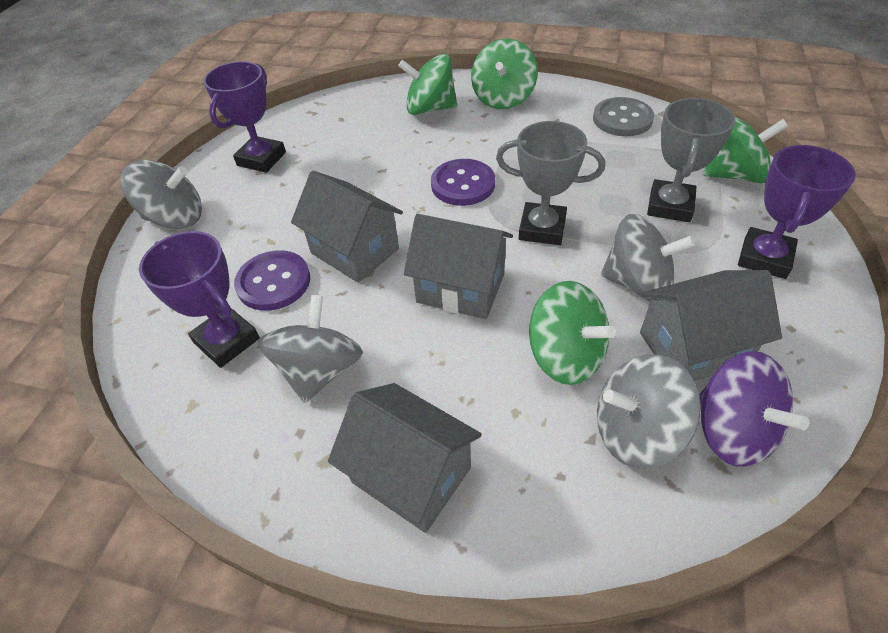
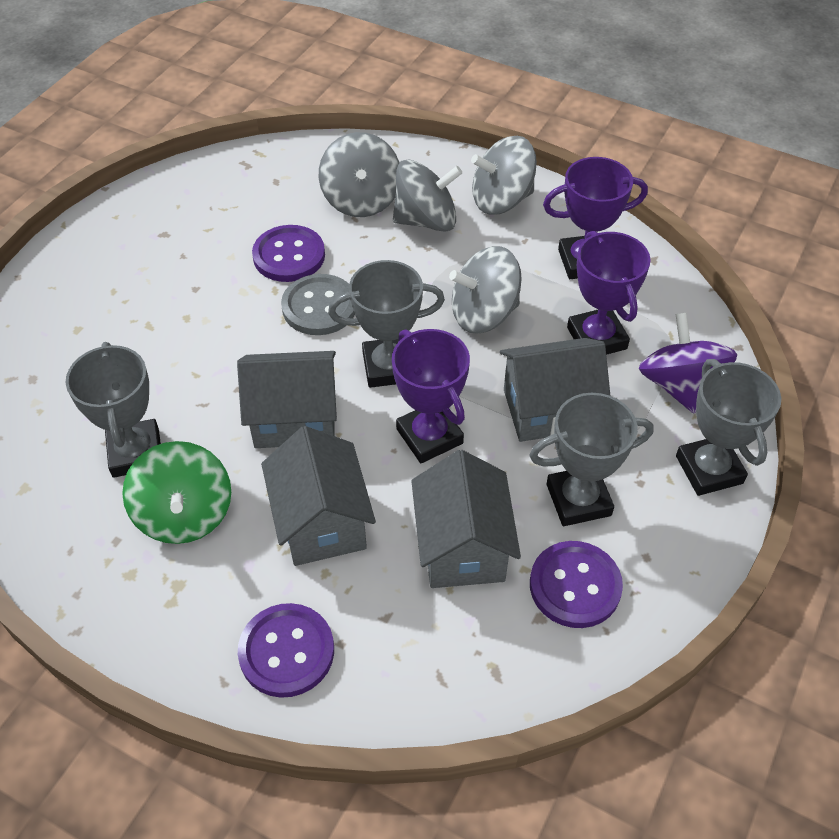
green spinning top: [398,54,457,115] [471,39,538,109] [529,281,616,385] [703,117,788,183] = 4 -> [122,441,231,544] = 1
grey trophy: [496,121,605,245] [647,98,736,222] = 2 -> [66,342,161,478] [328,260,445,388] [529,393,654,526] [676,359,781,496] = 4
purple button: [234,250,310,311] [431,159,495,206] = 2 -> [238,603,334,698] [252,225,325,282] [530,541,623,628] = 3

